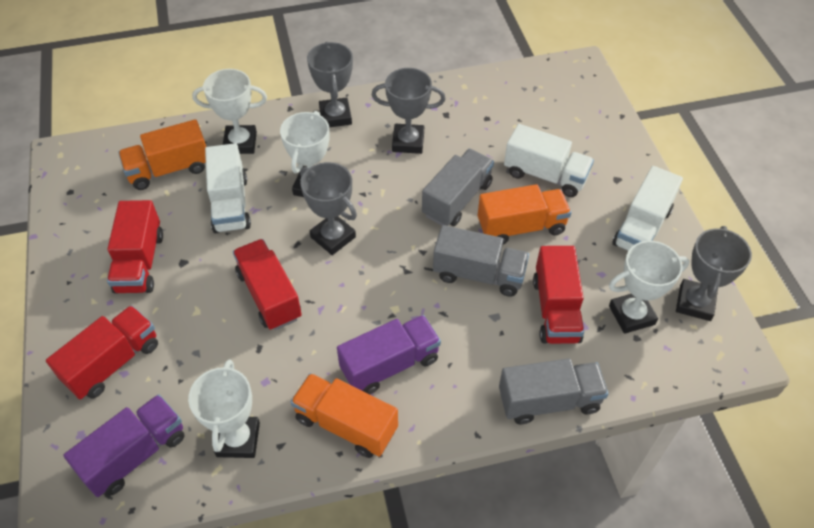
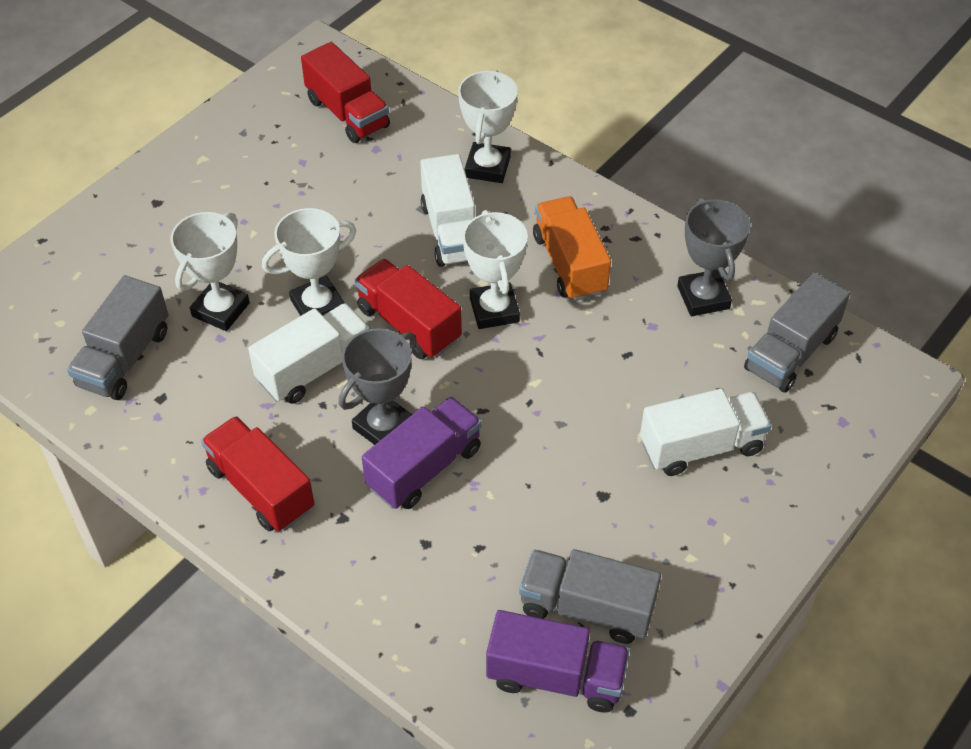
grey trophy: [300,162,357,255] [307,42,353,127] [371,68,446,154] [676,226,752,321] = 4 -> [339,328,417,445] [677,198,750,316] = 2
orange truck: [118,119,206,190] [291,373,398,458] [478,184,571,245] = 3 -> [533,196,611,301] = 1
red truck: [46,305,158,400] [107,200,163,294] [233,239,302,330] [533,246,584,344] = 4 -> [201,416,314,531] [301,42,390,143] [355,259,462,359] = 3

